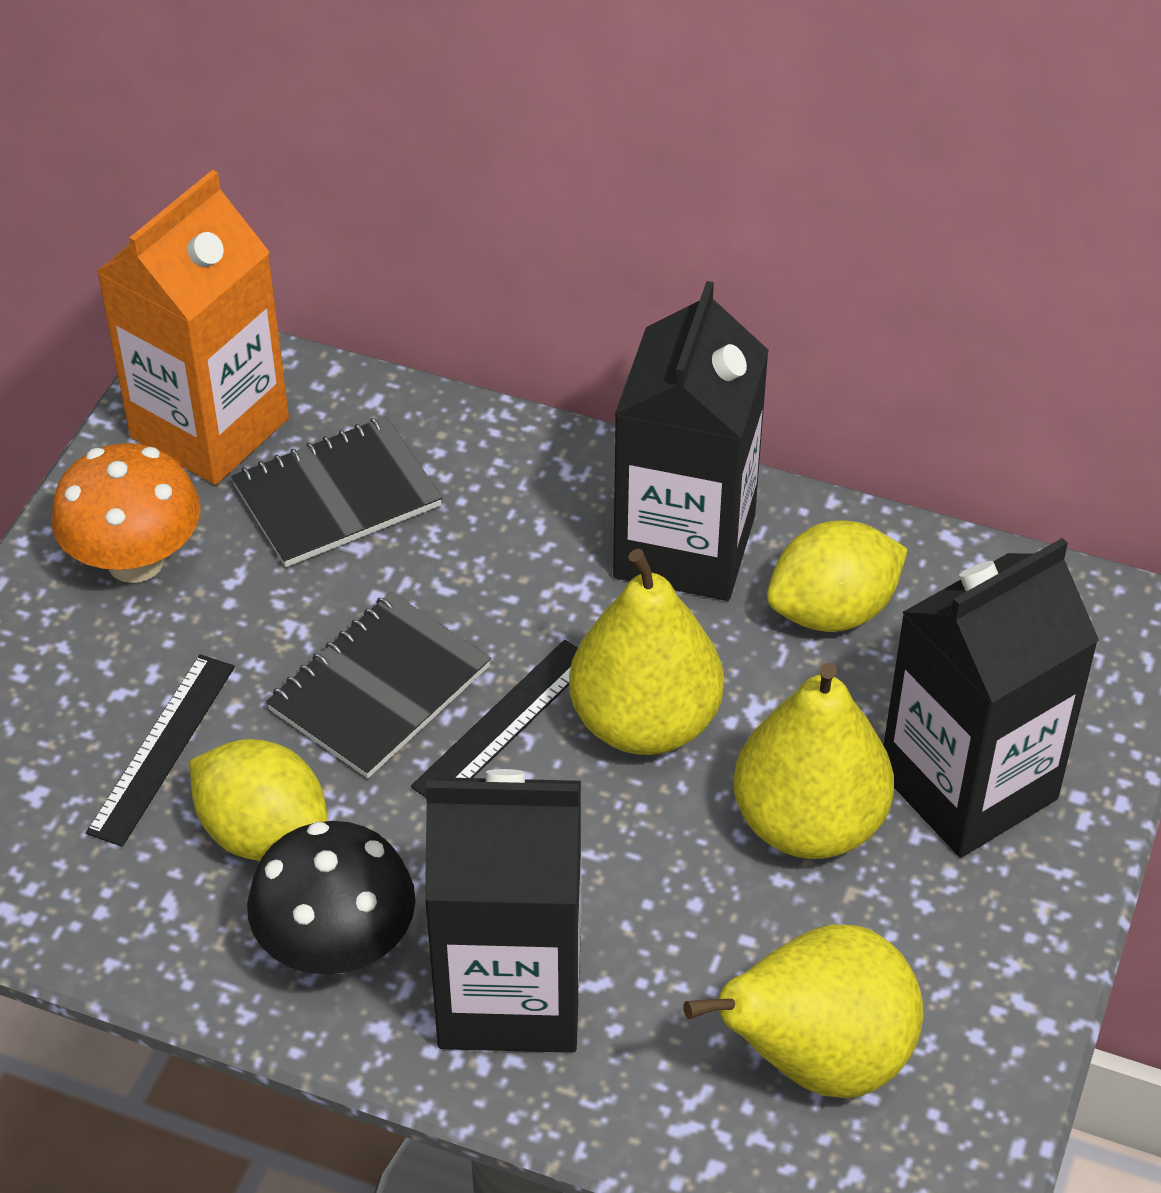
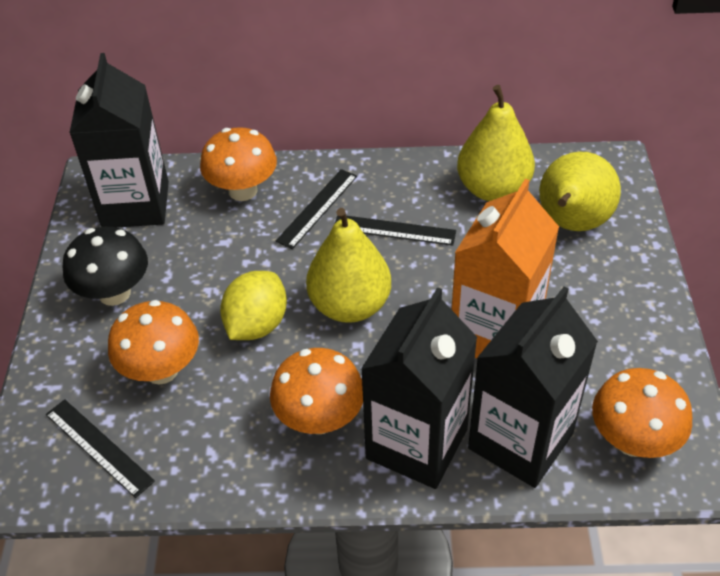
black notebook: [231,416,442,567] [266,592,491,778] = 2 -> none = 0
black ruler: [86,654,235,847] [411,640,578,797] = 2 -> [46,399,155,498] [276,169,357,249] [335,215,456,245] = 3
orange mushroom: [52,443,201,583] = 1 -> [108,300,199,385] [200,127,277,201] [270,348,363,434] [592,368,692,458] = 4
yellow lemon: [190,739,328,861] [767,520,908,632] = 2 -> [220,271,287,340] = 1

